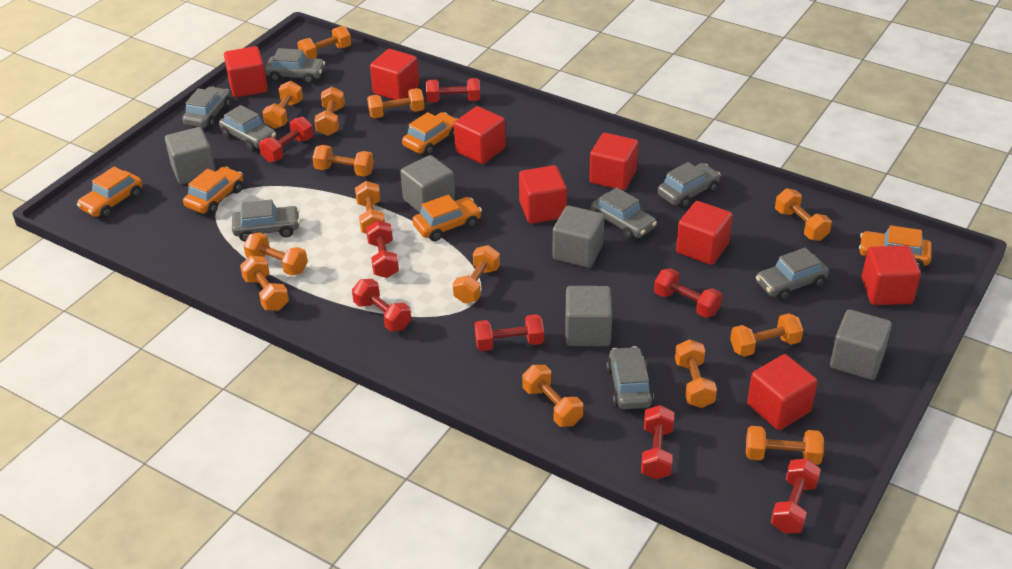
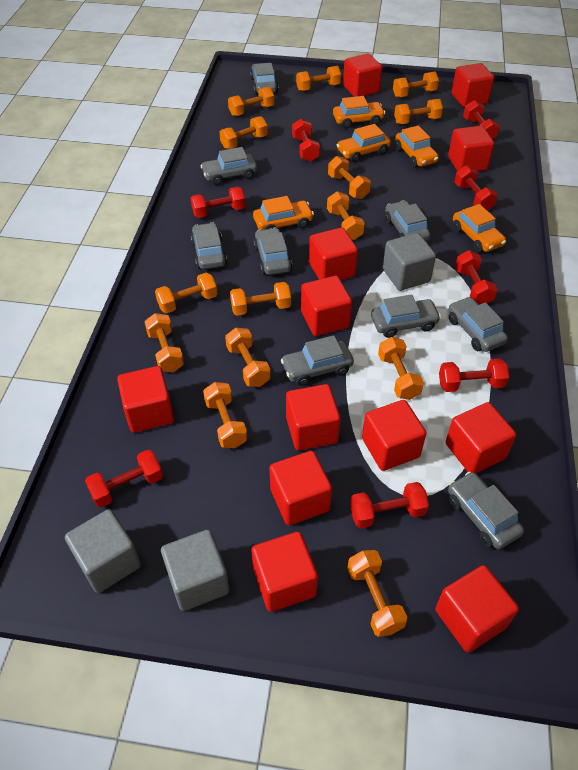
grey car: [182,87,231,128] [219,105,276,151] [232,199,300,242] [265,48,325,84] [591,187,657,240] [607,346,654,410] [657,162,721,208] [756,247,829,301] = 8 -> [191,223,227,269] [200,147,257,185] [250,63,278,94] [254,228,292,275] [281,335,354,386] [371,295,441,338] [385,200,431,241] [448,297,508,352] [448,472,524,549] = 9
grey cube: [165,127,216,184] [400,155,455,213] [553,206,605,268] [566,286,612,346] [830,309,892,380] = 5 -> [65,509,141,593] [161,530,230,611] [383,233,436,291] = 3
red cube: [224,46,268,98] [370,49,419,100] [454,106,506,164] [519,165,567,224] [589,133,639,190] [676,201,733,265] [747,354,818,430] [862,245,921,305] = 8 -> [117,366,174,433] [252,532,318,612] [269,451,332,526] [286,384,341,450] [301,276,352,336] [309,227,358,280] [343,54,382,97] [362,400,427,471] [435,565,519,653] [446,402,516,473] [448,126,494,171] [452,63,494,107] = 12

